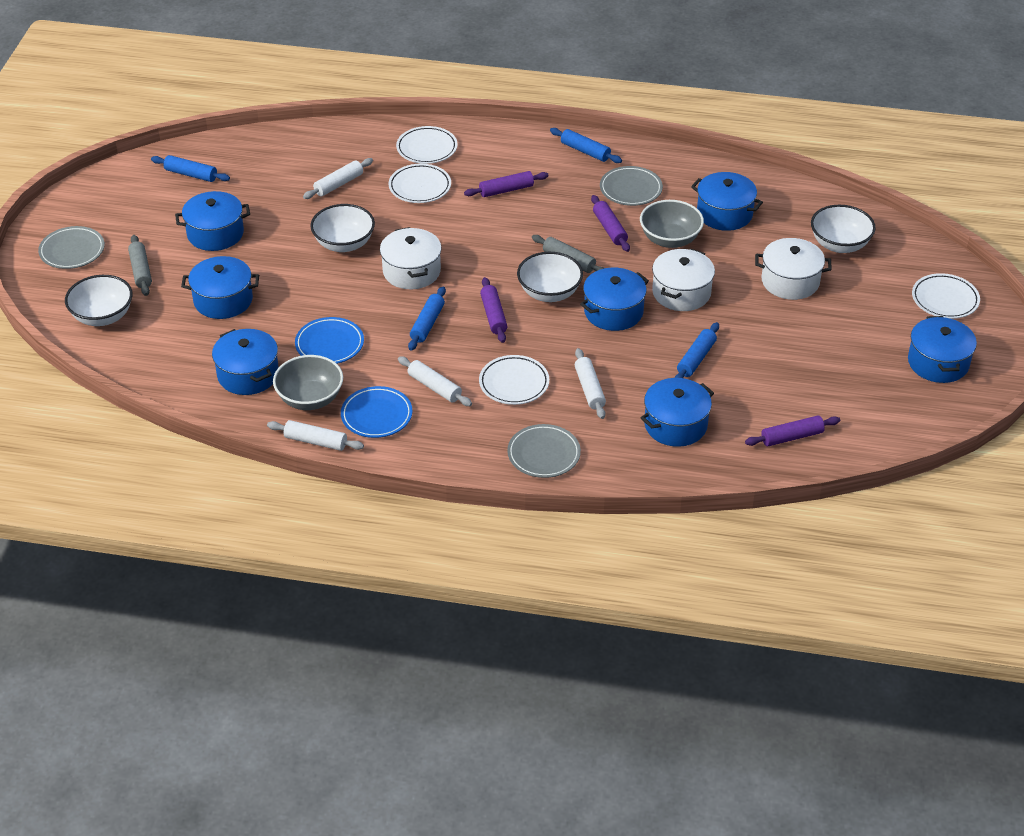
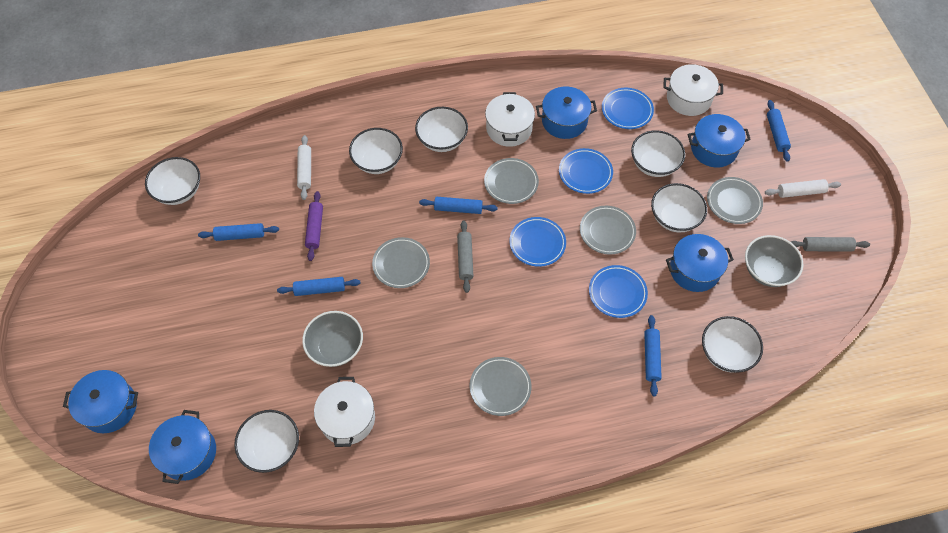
blue plate: [295,317,364,364] [341,386,413,438] = 2 -> [509,217,566,267] [559,148,613,194] [589,265,648,318] [602,88,654,129] = 4
blue pot: [175,191,250,251] [181,256,259,319] [212,329,279,395] [580,268,649,331] [641,378,714,447] [691,172,763,231] [908,316,977,383] = 7 -> [63,370,138,433] [149,410,216,484] [536,87,597,139] [666,234,734,292] [688,114,751,167] = 5
blue rolling pin: [151,155,230,182] [408,286,446,351] [550,128,622,163] [674,322,719,378] = 4 -> [198,223,279,241] [277,277,361,296] [419,197,498,214] [644,315,662,397] [767,100,791,162] = 5
grey plate: [38,226,105,269] [507,424,581,478] [600,166,663,206] = 3 -> [372,237,430,288] [470,357,532,416] [484,158,539,204] [580,206,636,255] [707,177,763,224] = 5
purple rolling pin: [464,171,549,197] [480,277,507,343] [591,195,630,252] [745,416,840,446] = 4 -> [305,191,323,261] = 1
white bowl: [65,275,132,326] [310,204,375,252] [517,252,583,302] [811,205,876,253] = 4 -> [145,157,200,205] [234,410,299,473] [349,128,403,174] [415,107,468,152] [631,130,685,177] [651,183,707,232] [702,316,763,373] = 7
white plate: [389,164,451,203] [396,126,458,164] [479,355,549,405] [912,273,980,319] = 4 -> none = 0
white rolling pin: [267,420,364,451] [303,158,373,199] [398,356,472,406] [575,348,606,419] = 4 -> [297,135,311,200] [765,179,841,198] = 2

